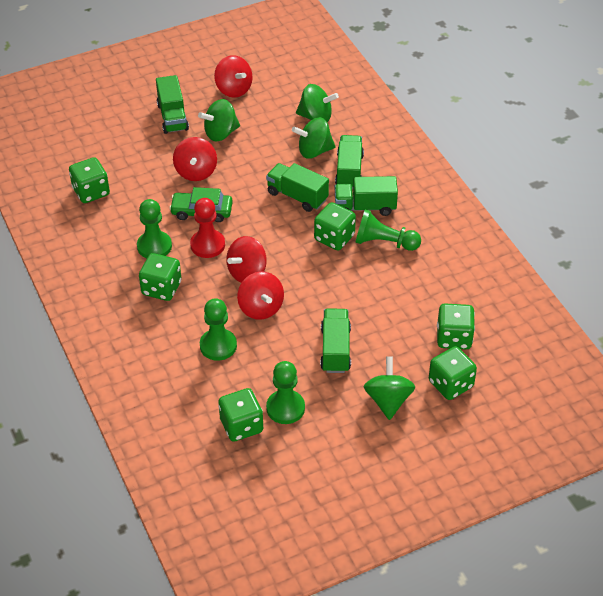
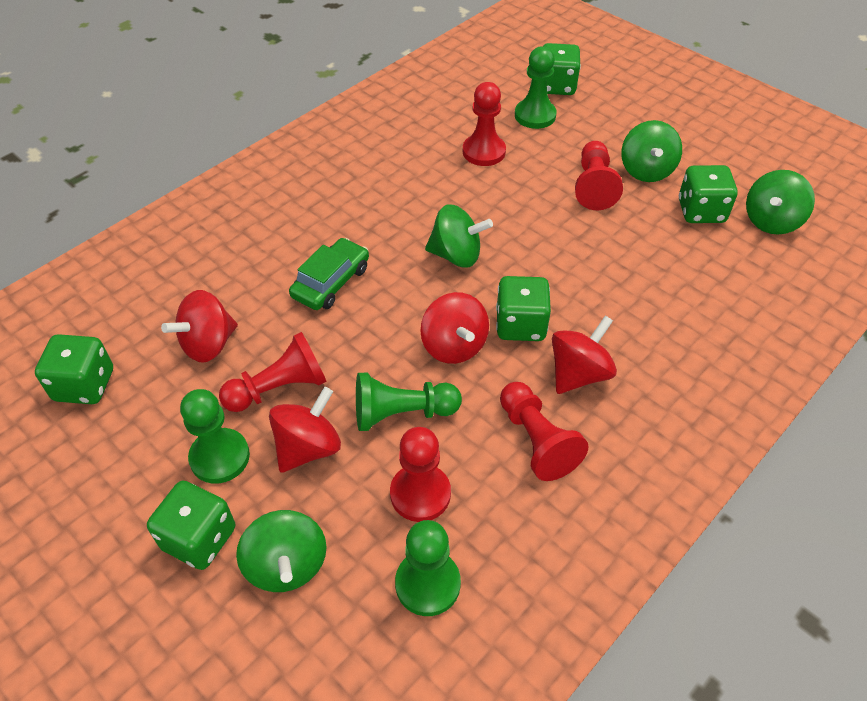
green dice: [69,157,110,203] [139,253,181,301] [218,388,263,442] [314,202,356,250] [429,346,477,400] [437,303,475,349] = 6 -> [35,334,113,404] [147,481,235,570] [496,276,551,341] [543,43,581,95] [679,165,738,223] = 5
green truck: [156,75,189,134] [266,163,329,212] [320,309,351,373] [335,135,364,189] [335,176,398,216] = 5 -> none = 0
red pawn: [190,198,225,258] = 1 -> [219,332,327,412] [390,427,451,522] [463,82,506,166] [500,382,589,481] [575,141,623,210] = 5

